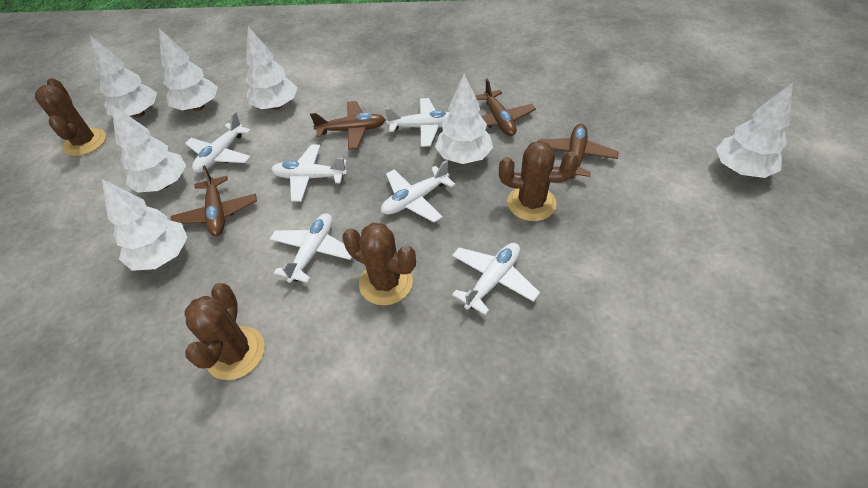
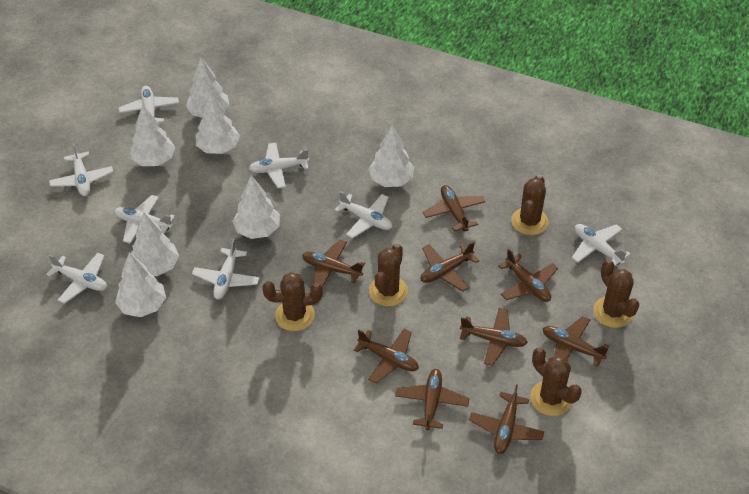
brown cactus: [35,78,106,156] [184,283,265,380] [343,223,416,305] [499,141,579,221] = 4 -> [262,272,323,331] [369,244,408,306] [511,175,549,235] [530,347,582,416] [593,259,639,328] = 5
brown plane: [171,165,257,236] [310,101,386,150] [475,78,536,136] [538,124,619,179] = 4 -> [302,239,365,287] [353,329,419,384] [395,369,469,430] [421,241,479,292] [423,185,486,231] [460,308,528,366] [469,384,544,454] [499,249,558,302] [543,316,609,367] = 9
white plane: [185,112,251,173] [270,213,352,283] [271,144,347,202] [381,160,455,222] [385,98,450,147] [452,243,540,315] = 6 -> [46,253,107,304] [49,143,113,196] [115,195,175,244] [119,86,179,123] [192,239,260,300] [249,143,309,188] [335,191,392,238] [572,224,631,267] = 8

